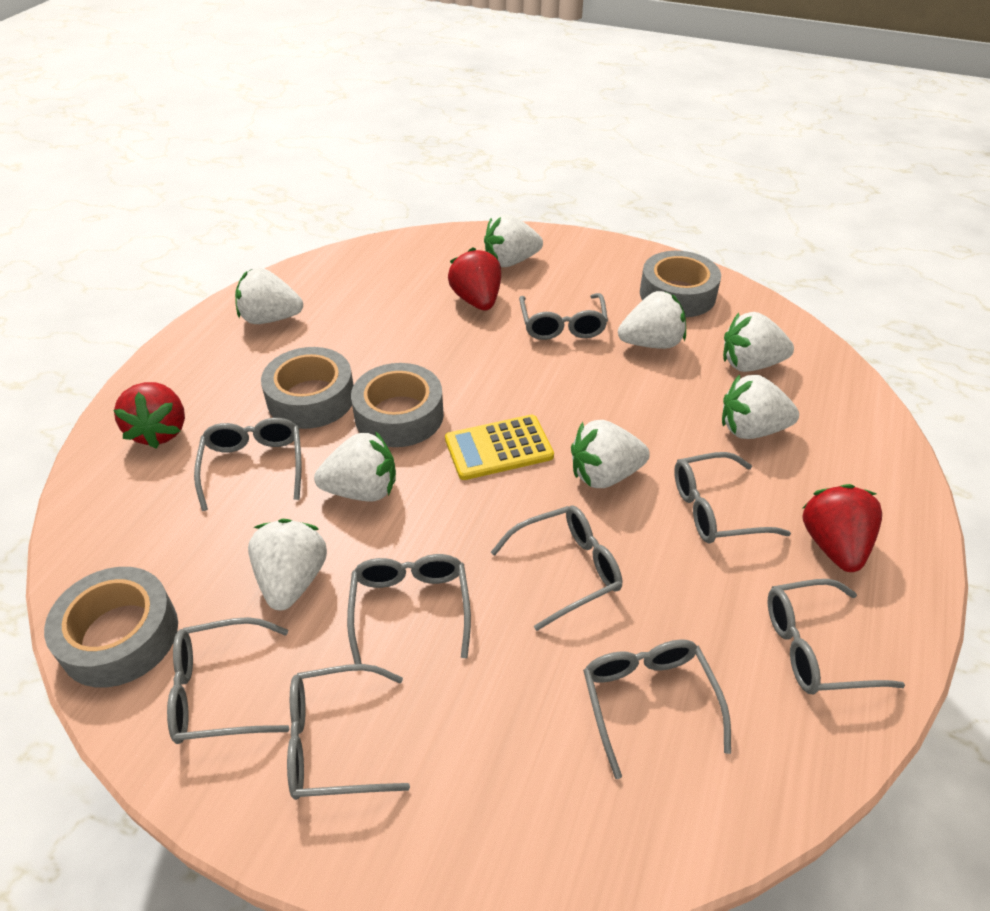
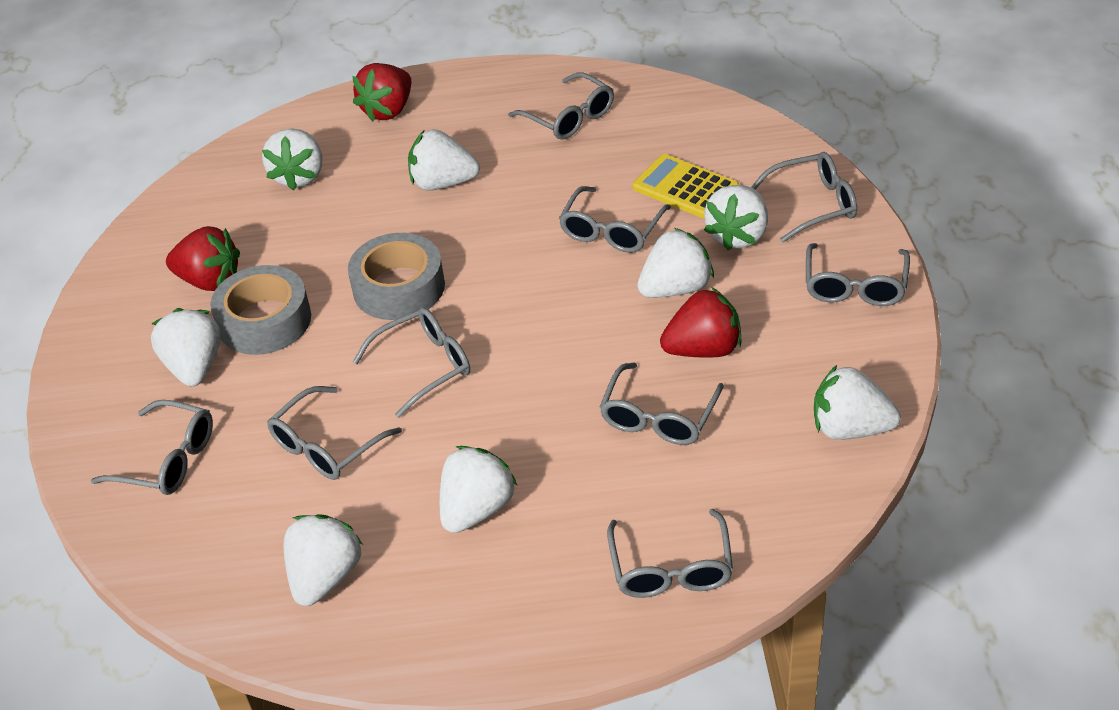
grey tape: [44,567,178,688] [261,347,354,429] [351,363,444,447] [640,251,721,317] = 4 -> [210,265,311,355] [348,233,445,320] = 2

